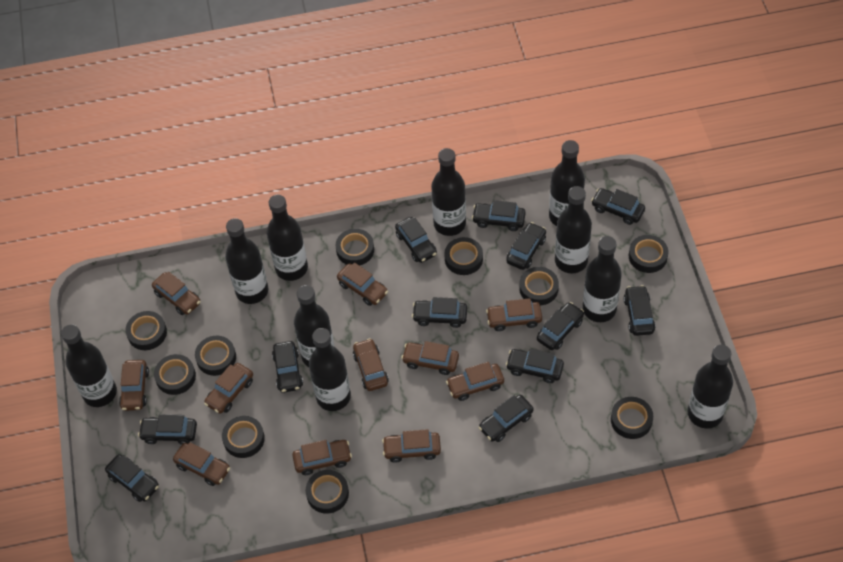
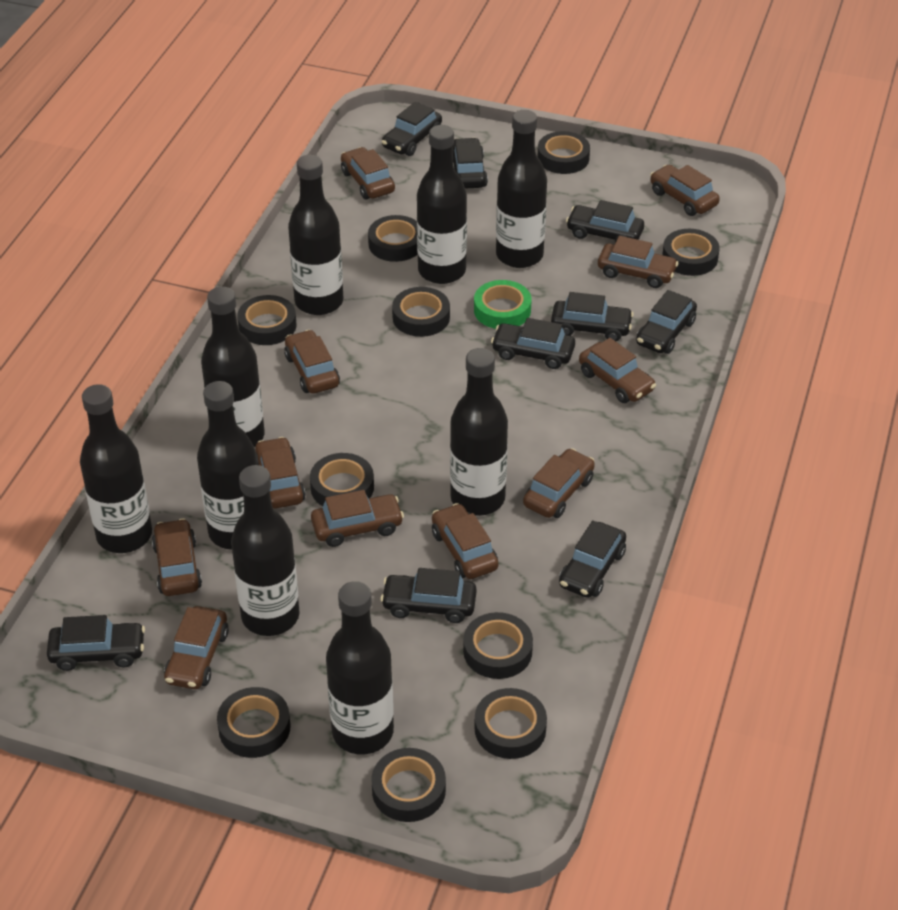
black bottle: [61,324,117,407] [225,218,268,304] [267,195,308,281] [294,285,334,367] [309,328,351,411] [431,148,466,236] [549,140,585,226] [555,186,592,273] [583,236,622,322] [688,345,733,428] = 10 -> [80,384,152,553] [197,381,257,550] [201,287,264,447] [231,465,300,636] [288,155,343,315] [326,581,394,755] [417,125,467,284] [450,348,508,516] [496,110,547,268] = 9
black car: [105,454,159,502] [138,414,197,445] [272,341,303,393] [395,217,437,263] [412,297,467,328] [472,200,526,231] [478,395,533,442] [506,222,546,270] [506,349,564,383] [537,302,584,350] [591,188,645,225] [623,285,655,336] = 12 -> [47,615,145,671] [380,568,477,623] [382,102,442,156] [452,138,488,189] [491,318,575,369] [551,292,634,341] [559,520,626,598] [566,200,644,243] [636,290,697,354] = 9
green tape: none = 0 -> [474,280,532,329] = 1

